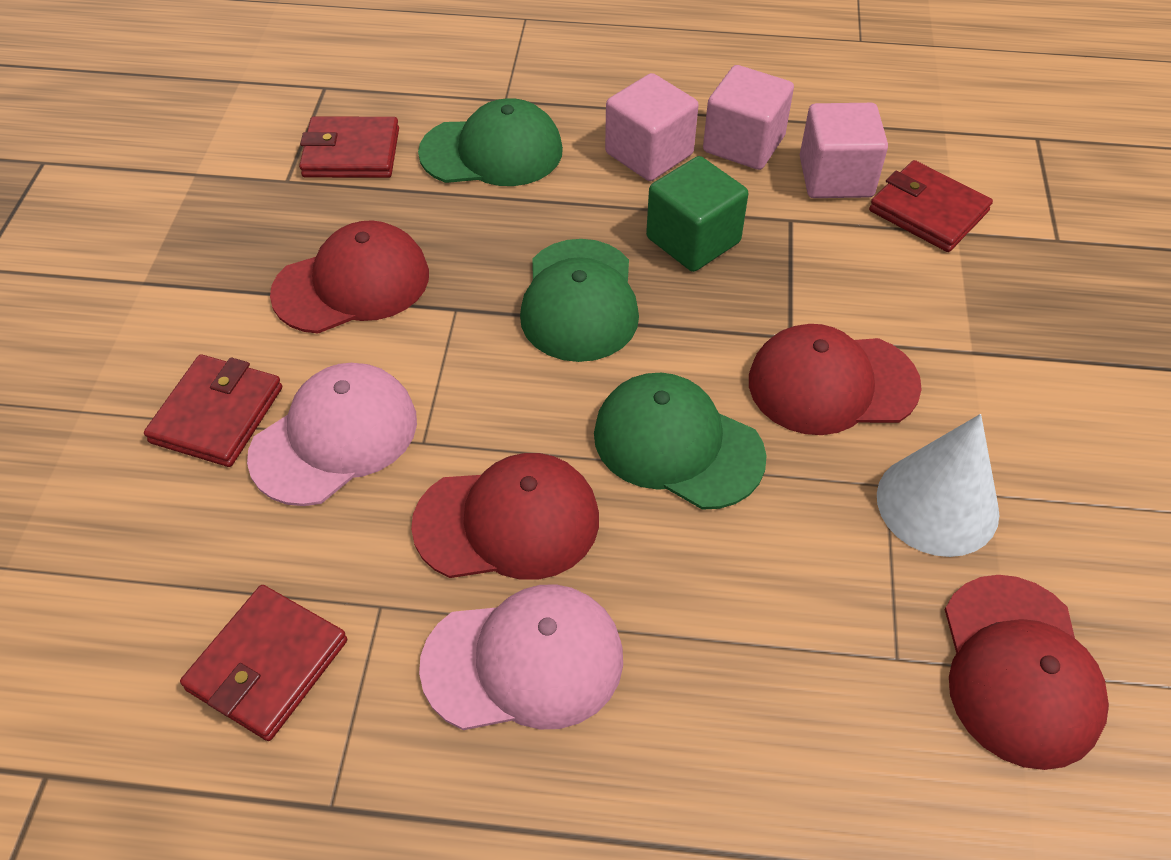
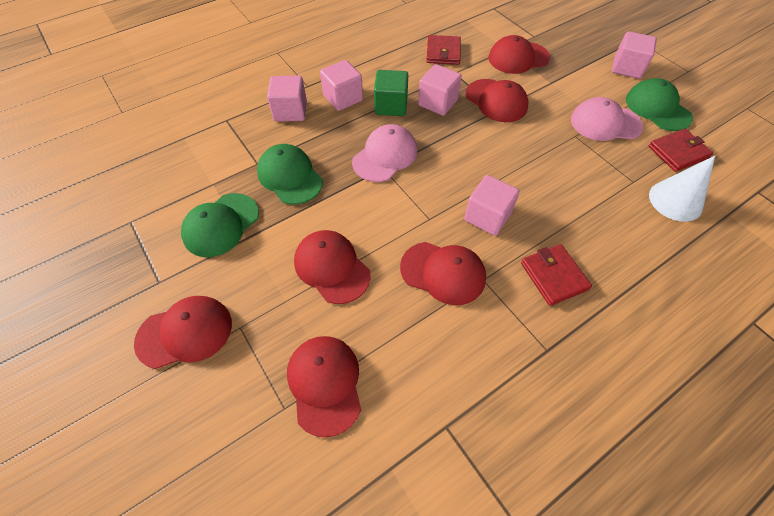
pink cube: [605,73,699,181] [703,65,794,170] [800,103,888,198] = 3 -> [267,76,307,121] [320,60,363,111] [418,64,462,116] [464,175,520,236] [612,31,657,79] = 5
red cap: [270,220,429,334] [411,453,599,580] [749,324,922,435] [945,575,1109,770] = 4 -> [134,296,232,369] [287,336,361,438] [294,230,371,304] [400,242,486,305] [465,79,528,122] [488,35,550,74] = 6
red wallet: [144,354,282,467] [180,585,347,741] [299,116,399,178] [869,160,993,252] = 4 -> [426,35,461,65] [521,244,592,306] [648,129,713,172] = 3

